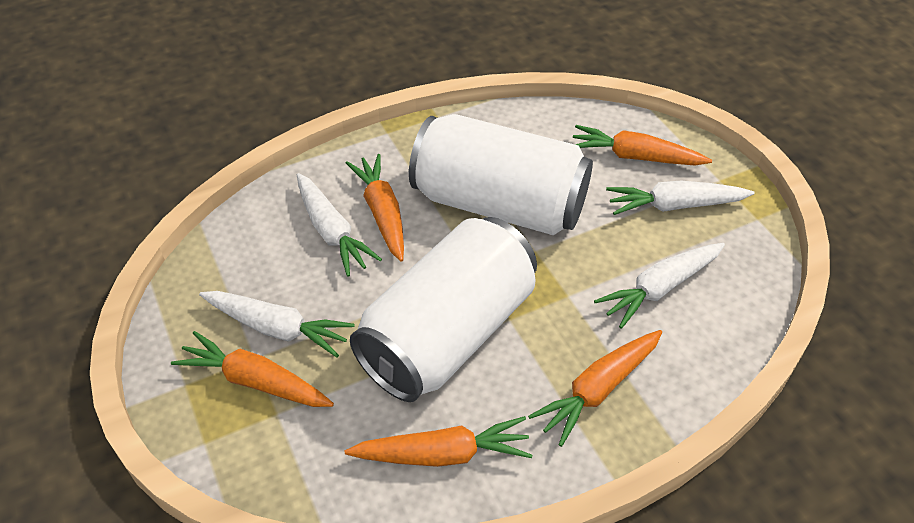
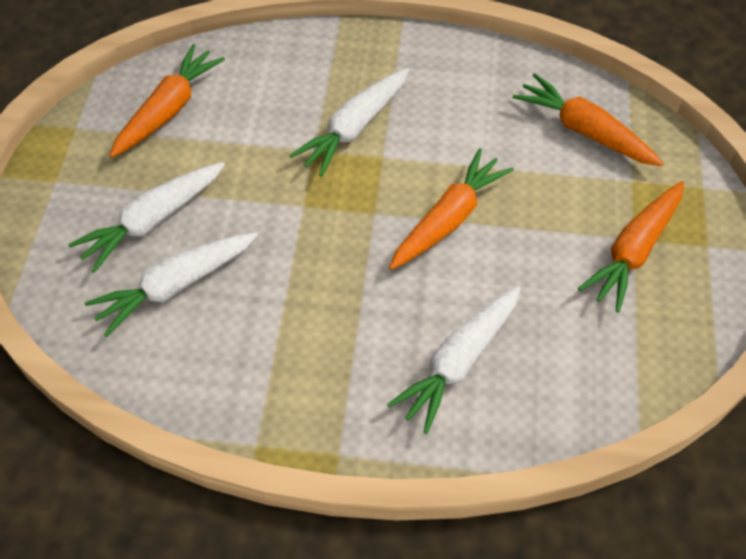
orange carrot: [171,331,334,407] [345,416,532,467] [346,154,404,262] [528,330,662,447] [573,125,712,166] = 5 -> [110,44,225,157] [389,148,514,270] [513,73,664,166] [578,181,684,313] = 4
white can: [350,217,537,402] [409,114,593,235] = 2 -> none = 0

